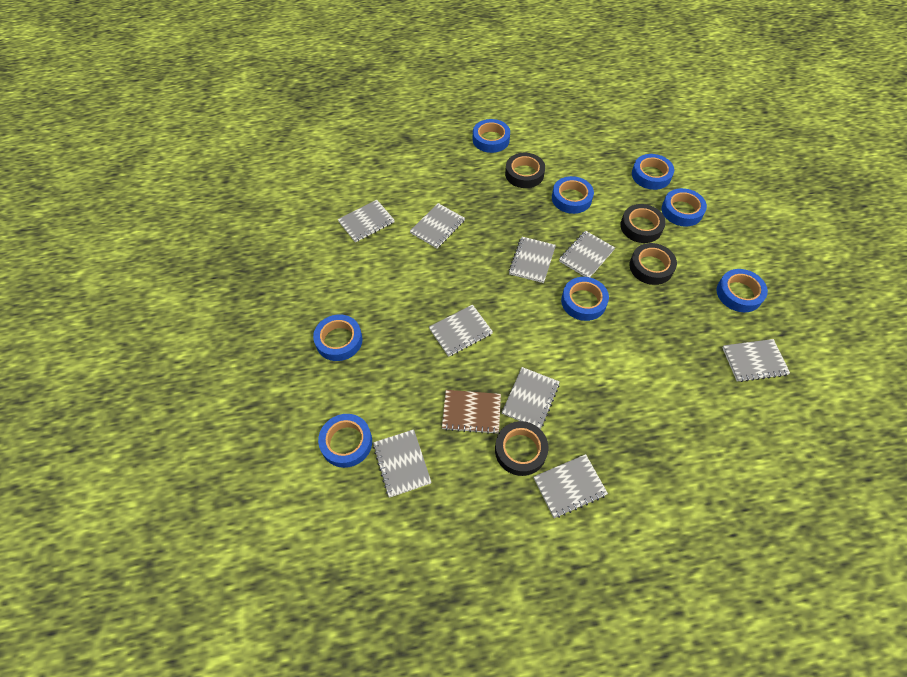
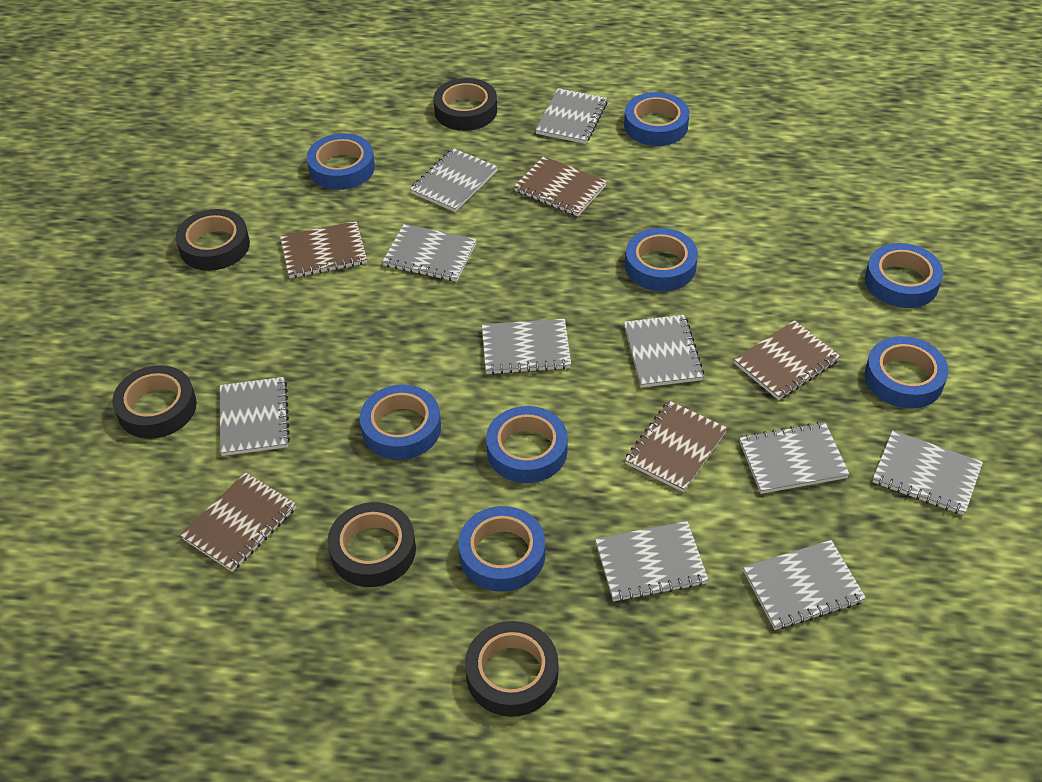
black tape: [495,421,548,476] [505,153,545,188] [620,204,666,243] [629,243,677,285] = 4 -> [112,365,197,439] [176,209,250,271] [327,502,416,587] [434,78,497,131] [465,621,558,717] = 5
brown notebook: [442,390,501,434] = 1 -> [180,472,296,572] [280,221,367,278] [514,156,607,216] [625,401,728,492] [734,320,841,400] = 5
grey notebook: [338,200,395,242] [373,429,432,498] [410,203,465,248] [429,304,493,357] [502,367,560,429] [509,237,556,283] [534,454,608,518] [559,231,615,277] [722,339,790,382] = 9 -> [220,377,290,456] [382,224,477,282] [410,148,498,212] [482,319,571,375] [535,88,608,144] [595,521,709,602] [624,315,704,388] [739,422,850,494] [743,540,866,630] [873,430,983,515] = 10

